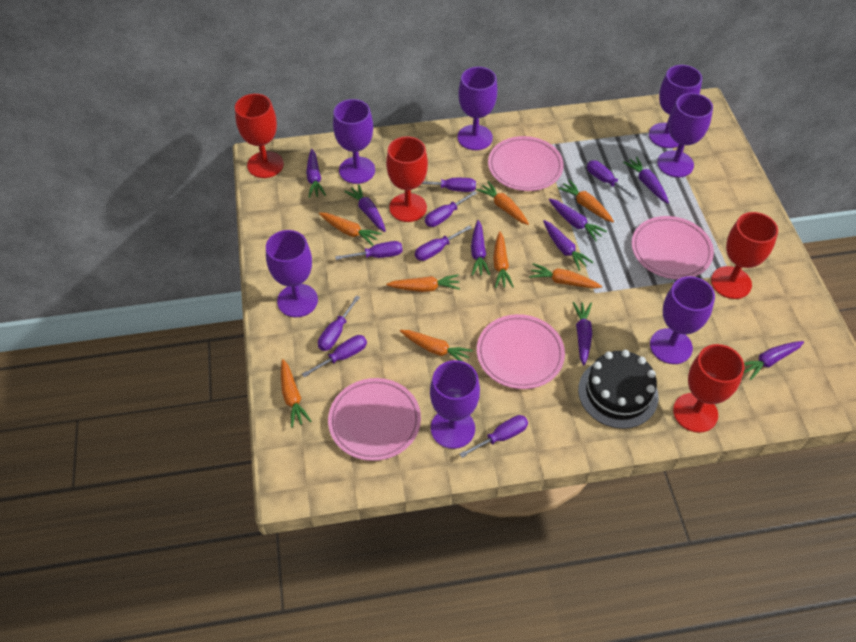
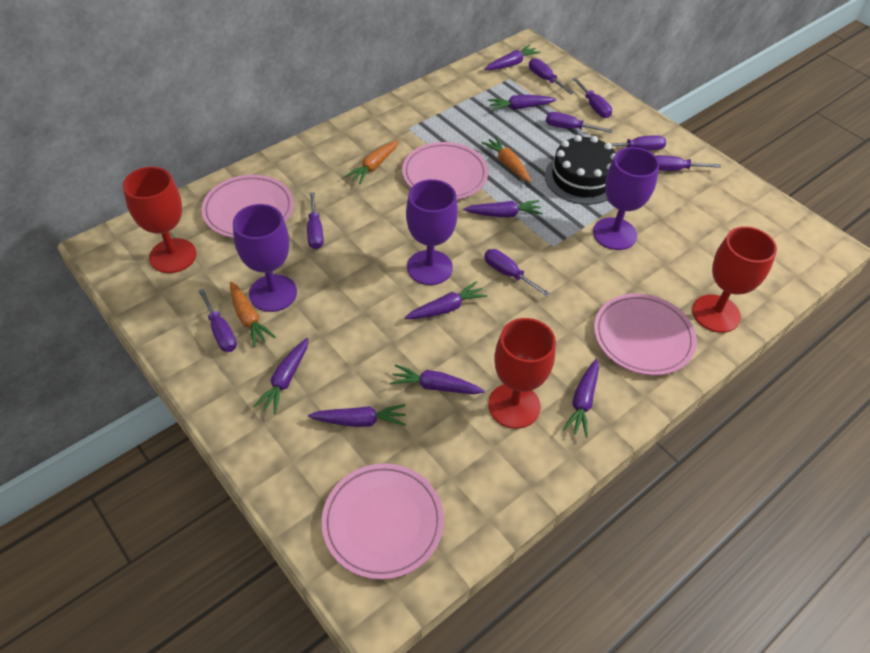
orange carrot: [281,359,311,428] [319,212,382,246] [387,275,460,292] [400,330,473,361] [476,181,529,225] [493,231,514,288] [529,263,602,289] [558,180,614,222] = 8 -> [230,282,275,347] [345,140,399,184] [481,136,531,183] = 3
purple goblet: [266,230,318,317] [333,99,375,184] [430,360,480,449] [458,67,497,150] [649,65,702,148] [650,276,715,364] [657,93,713,177] = 7 -> [233,204,297,312] [406,179,458,285] [593,147,659,250] = 3
red goblet: [235,94,284,178] [386,136,428,222] [673,344,744,433] [711,212,778,299] = 4 -> [123,167,196,273] [488,318,556,429] [692,226,777,333] = 3

